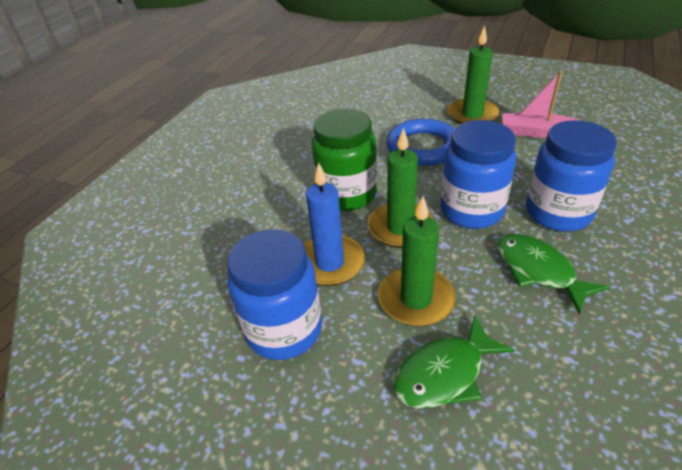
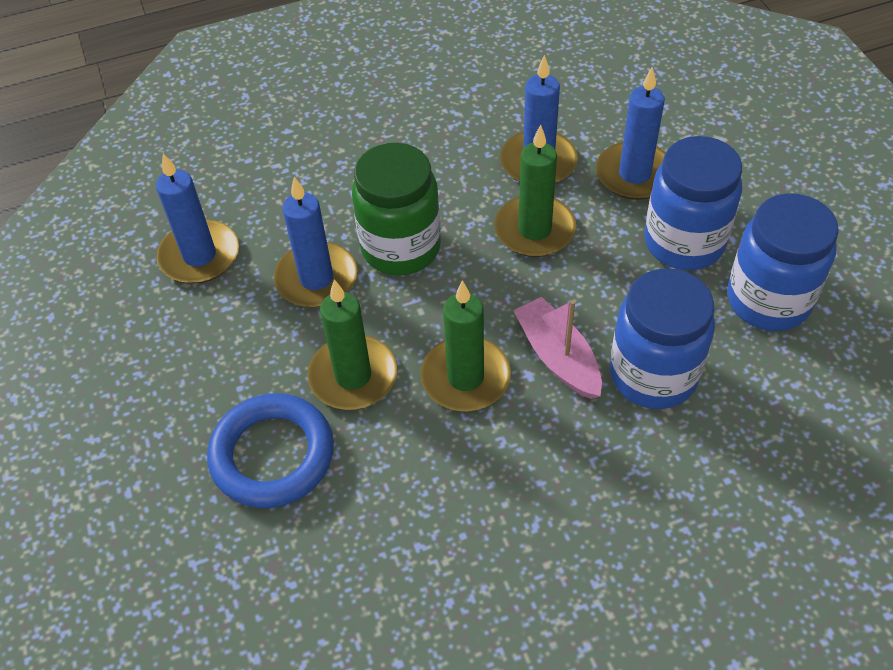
blue candle: [304,163,365,286] = 1 -> [156,153,239,284] [274,177,358,308] [500,55,578,184] [596,67,666,200] = 4
green fish: [394,316,515,408] [497,234,610,314] = 2 -> none = 0

